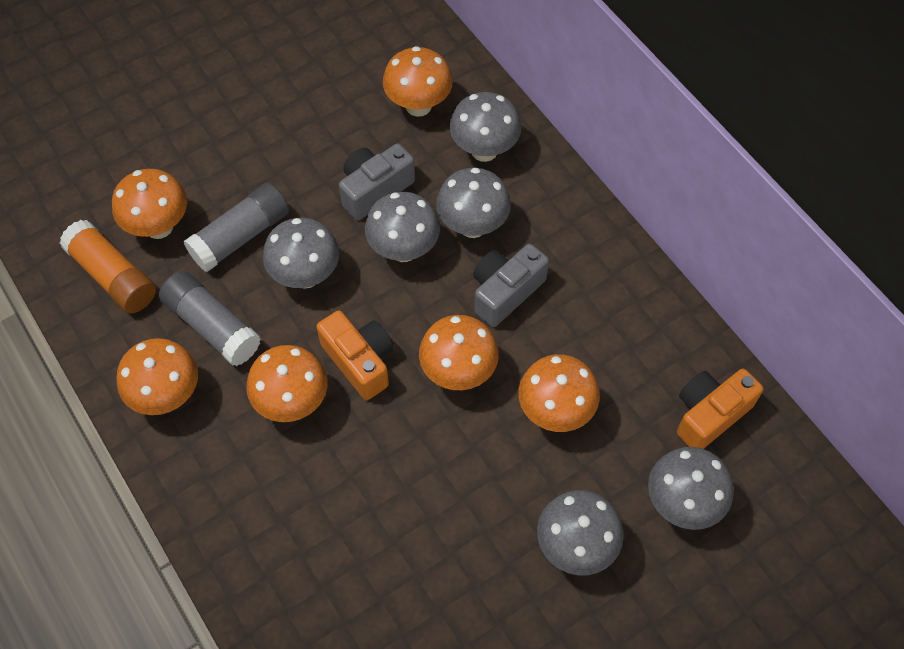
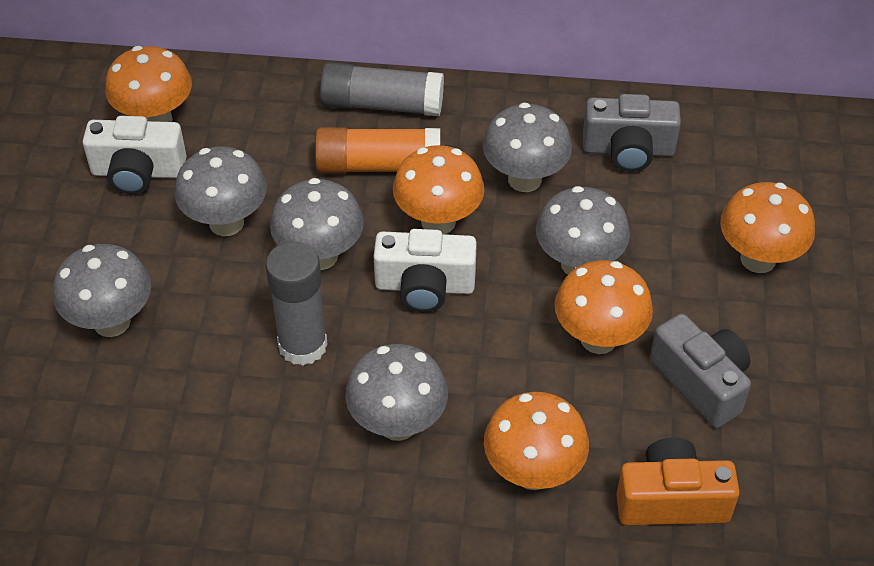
orange camera: [316,310,394,400] [677,369,764,449] = 2 -> [616,438,740,525] = 1
orange mushroom: [112,169,187,239] [116,338,198,415] [247,345,328,422] [383,46,453,117] [419,315,499,390] [518,354,600,432] = 6 -> [105,46,192,122] [393,145,484,234] [484,392,589,490] [555,260,653,354] [720,182,815,273] = 5
white camera: none = 0 -> [83,116,187,195] [374,229,477,312] = 2

